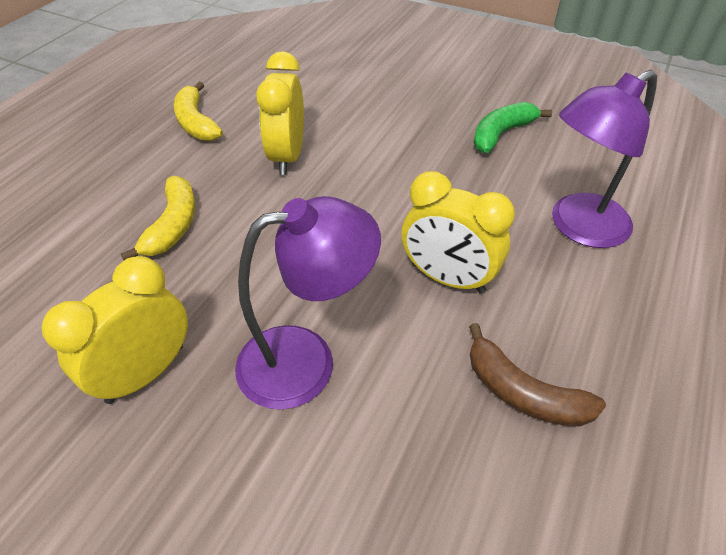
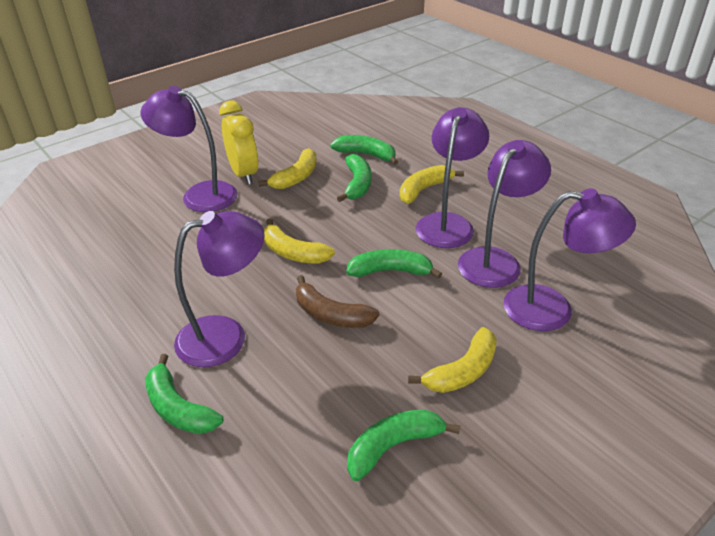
green banana: [473,102,552,153] = 1 -> [145,354,223,434] [330,135,398,165] [337,154,371,202] [346,249,442,279] [347,410,460,481] = 5
purple lamp: [235,196,381,410] [552,70,657,248] = 2 -> [141,86,238,212] [174,211,265,367] [416,107,489,248] [458,140,551,288] [503,188,636,331] = 5
yellow banana: [121,176,196,260] [174,81,223,141] = 2 -> [258,148,317,189] [264,218,335,263] [400,165,464,204] [408,327,497,393] = 4
yellow clock: [42,256,188,404] [256,51,304,175] [401,171,515,294] = 3 -> [219,100,259,185] = 1

